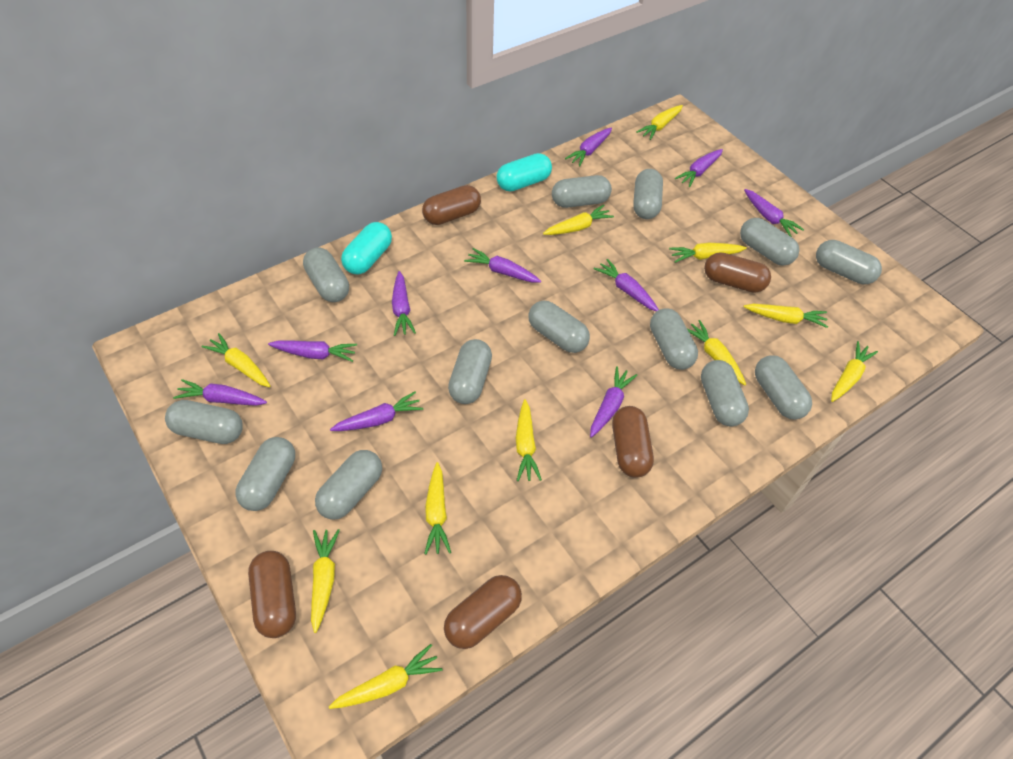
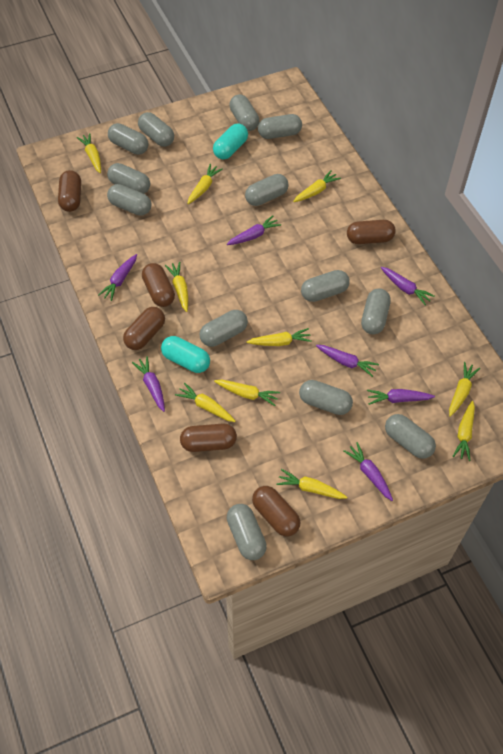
brown capsule: [248,551,296,638] [422,185,481,225] [444,575,522,649] [612,406,654,478] [704,252,771,293] = 5 -> [58,170,81,212] [123,307,165,350] [142,263,175,307] [180,423,237,452] [252,486,300,537] [347,220,396,244] = 6
purple carrot: [173,379,267,406] [268,340,357,362] [330,392,423,431] [392,271,416,336] [464,248,541,283] [565,127,612,166] [590,366,637,438] [594,259,659,312] [675,149,723,187] [744,189,804,237] = 10 -> [98,254,137,301] [132,356,165,412] [227,216,281,245] [316,345,379,377] [343,442,393,501] [367,389,435,405] [381,267,435,306] = 7
yellow carrot: [202,333,270,387] [311,529,340,633] [329,644,442,709] [424,462,451,555] [516,399,542,481] [543,205,614,235] [636,105,683,140] [669,243,747,263] [687,320,746,385] [744,304,828,328] [831,341,878,402] = 11 -> [77,133,101,173] [165,262,188,312] [175,383,236,422] [187,164,223,204] [214,380,280,406] [246,328,312,346] [276,469,347,499] [293,170,341,202] [449,362,480,417] [452,401,475,461] = 10

